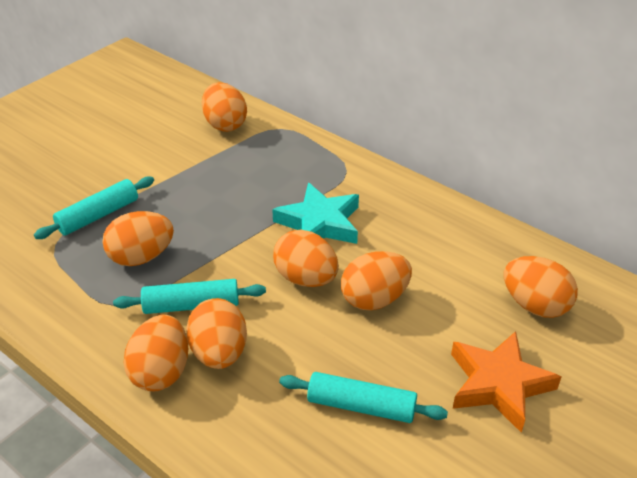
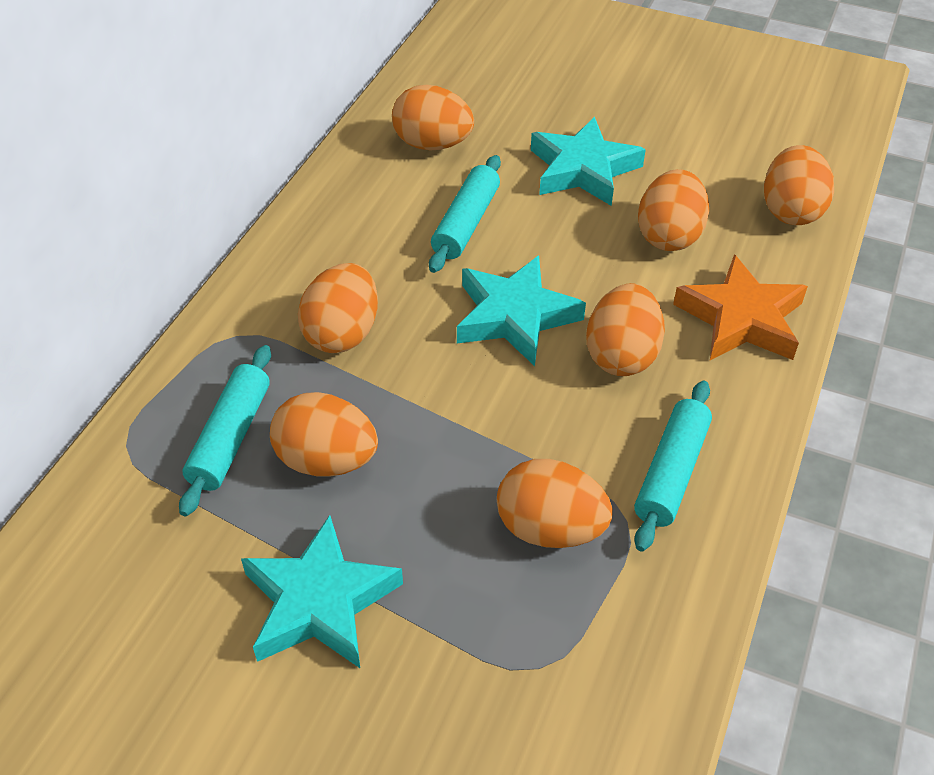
turquoise star: [272,182,359,244] = 1 -> [241,515,403,668] [457,256,586,366] [531,117,646,206] = 3

